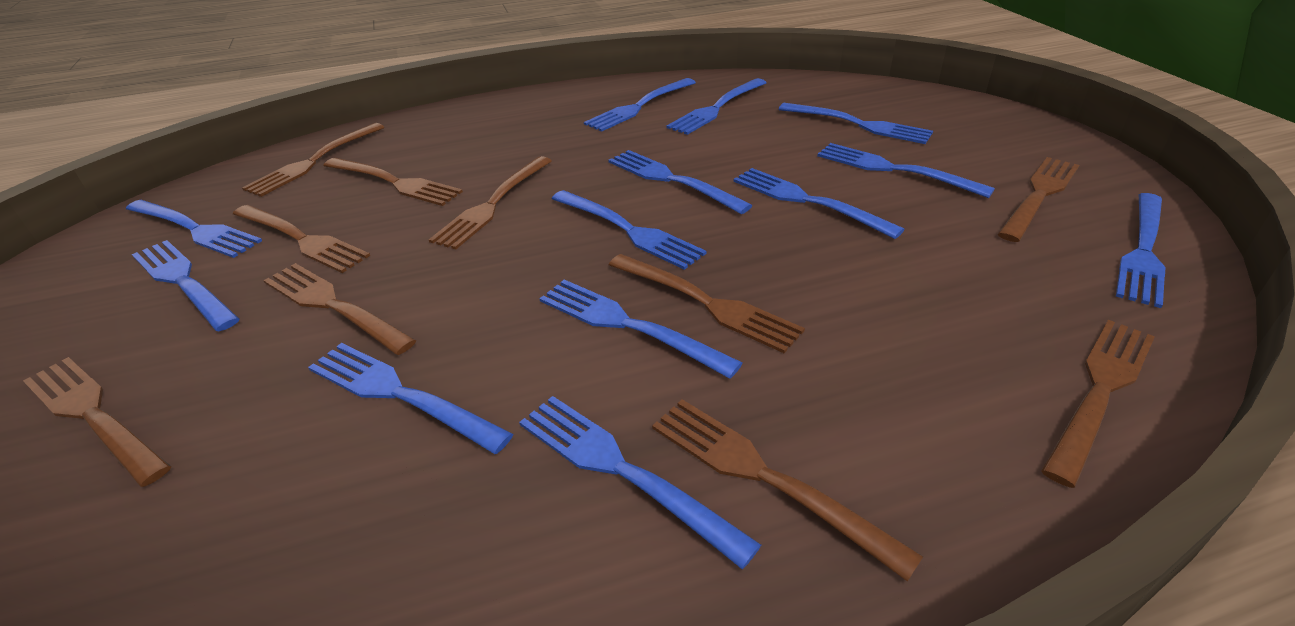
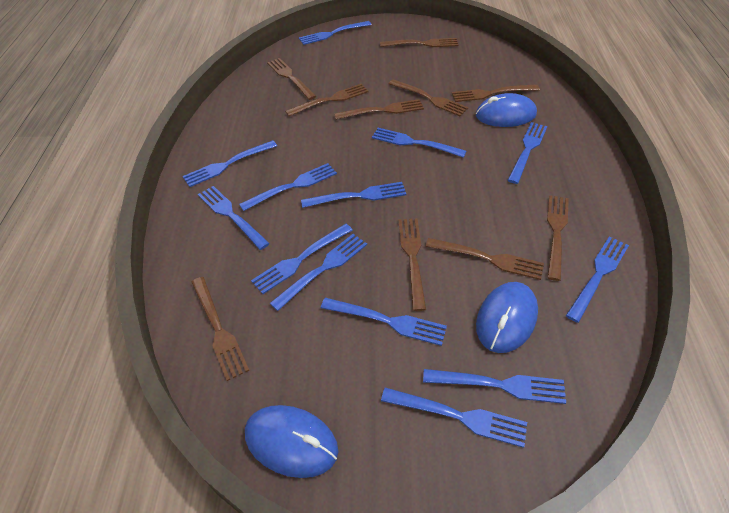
blue mouse: none = 0 -> [245,405,339,478] [476,93,537,127] [476,282,538,353] = 3

